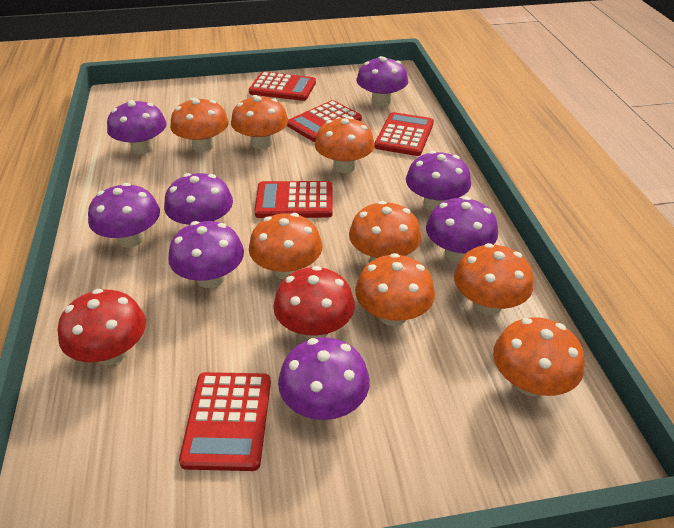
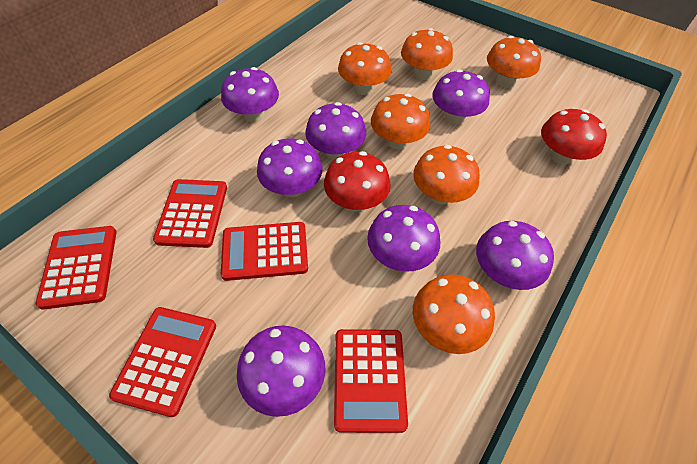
orange mushroom: [170,98,229,152] [231,95,288,149] [249,213,322,279] [315,116,375,173] [349,201,421,261] [355,253,435,326] [454,243,533,315] [493,317,585,396] = 8 -> [338,42,392,95] [371,93,430,149] [401,28,453,80] [413,145,480,205] [413,274,495,354] [487,36,541,88] = 6
purple mushroom: [88,183,160,248] [107,100,166,154] [164,173,233,225] [168,221,244,288] [278,337,370,420] [356,56,408,106] [406,151,471,211] [426,196,498,262] = 8 -> [221,67,279,122] [237,326,326,417] [257,138,323,197] [305,102,366,160] [367,205,440,272] [432,69,490,124] [476,221,554,290] = 7

